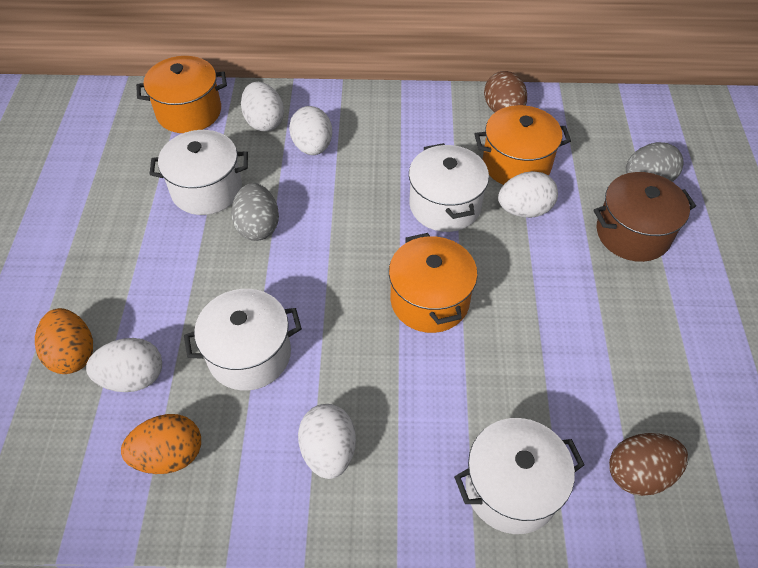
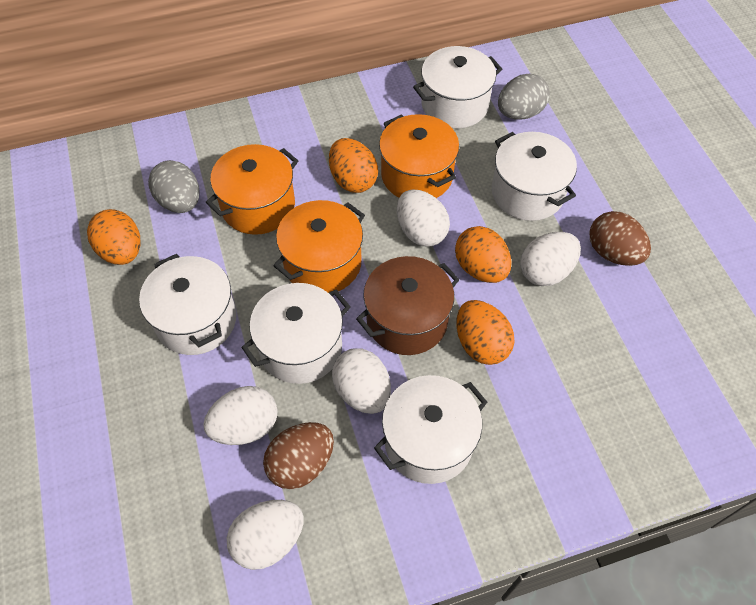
orange egg: [35,308,93,374] [121,414,201,474] = 2 -> [87,209,141,265] [329,138,378,193] [455,226,512,283] [456,300,514,365] = 4
white pot: [149,130,248,215] [184,289,302,390] [409,143,489,232] [454,418,584,534] = 4 -> [139,254,236,355] [241,283,351,384] [374,375,487,484] [413,46,502,128] [492,132,577,221] = 5

